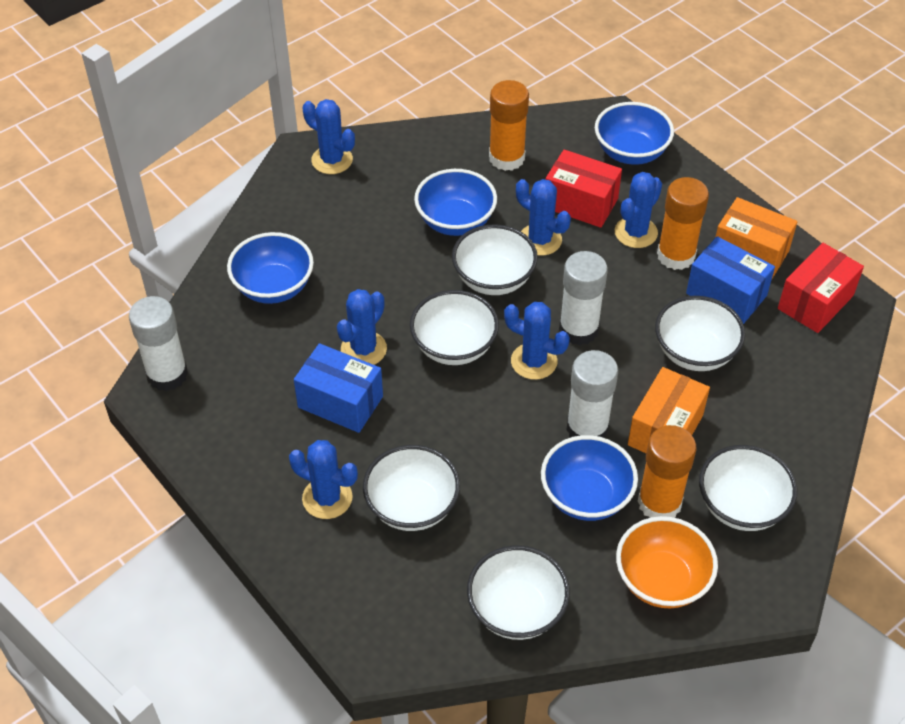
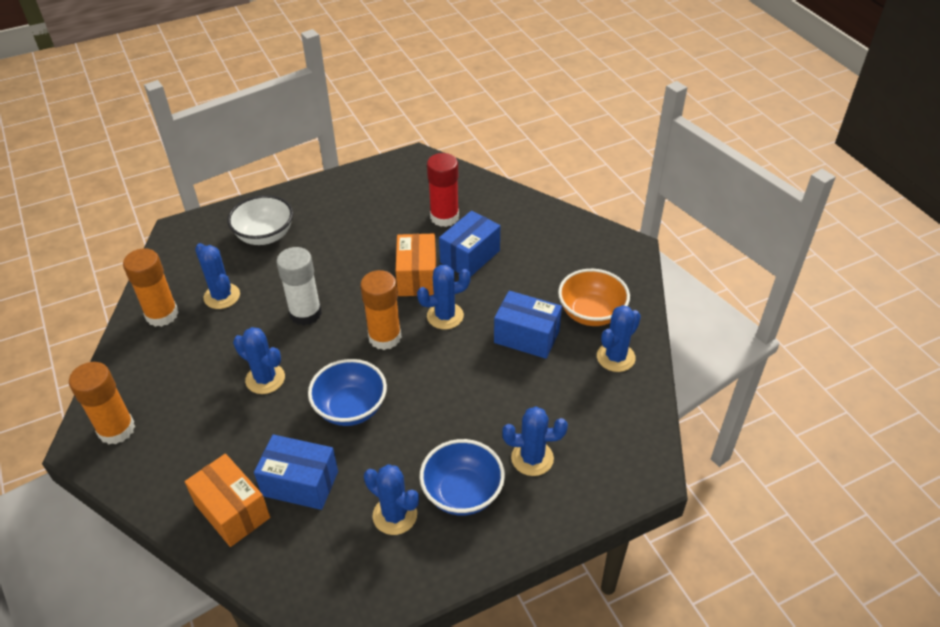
blue bowl: [227,232,314,304] [414,169,497,236] [541,435,638,521] [595,102,674,165] = 4 -> [308,359,387,426] [419,439,505,515] = 2
blue box: [294,343,383,433] [686,236,775,324] = 2 -> [254,435,338,510] [439,211,500,276] [494,291,562,359] = 3
red box: [546,150,622,228] [778,243,864,333] = 2 -> none = 0
red glue stick: none = 0 -> [427,153,459,227] = 1
white bowl: [363,445,460,531] [410,290,499,365] [452,224,538,295] [467,545,570,640] [655,296,745,371] [699,445,797,531] = 6 -> [227,195,293,245] = 1
white glue stick: [129,296,188,391] [559,251,608,345] [566,350,618,438] = 3 -> [276,247,322,326] = 1

